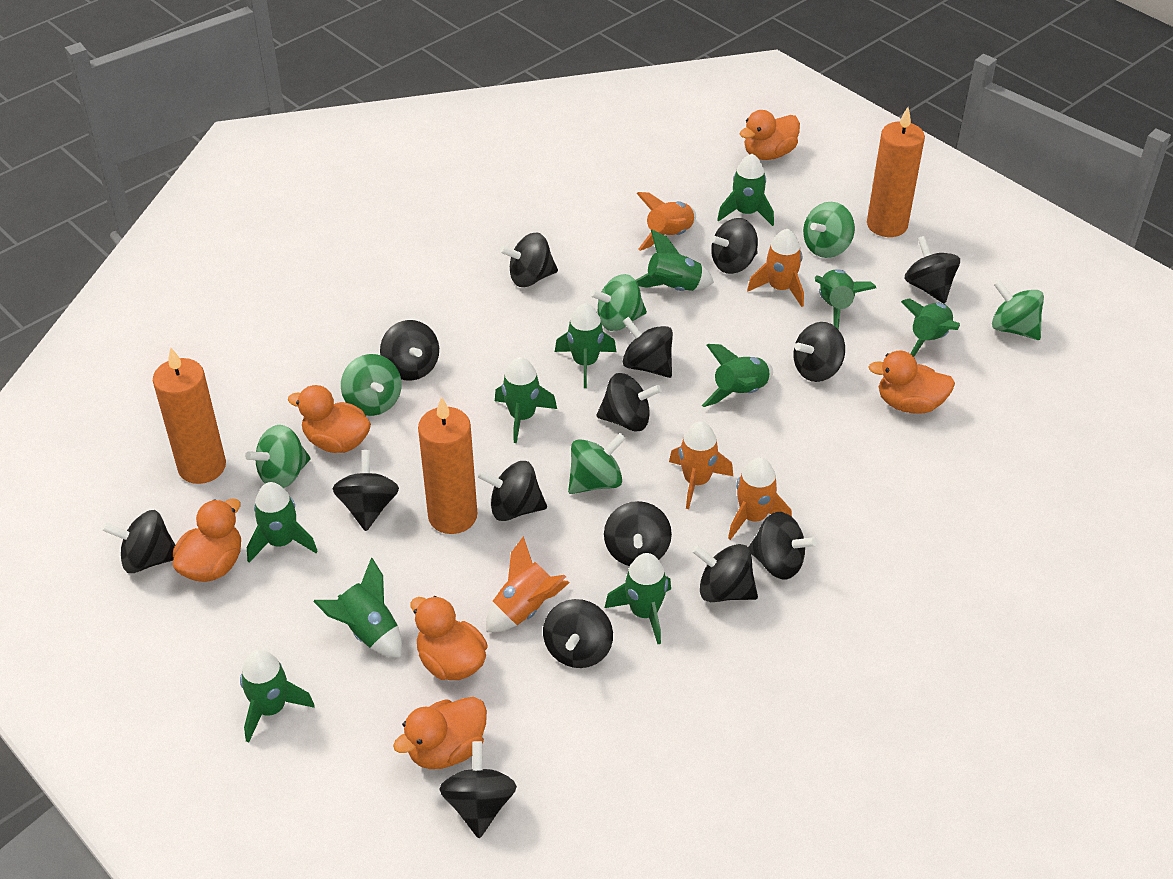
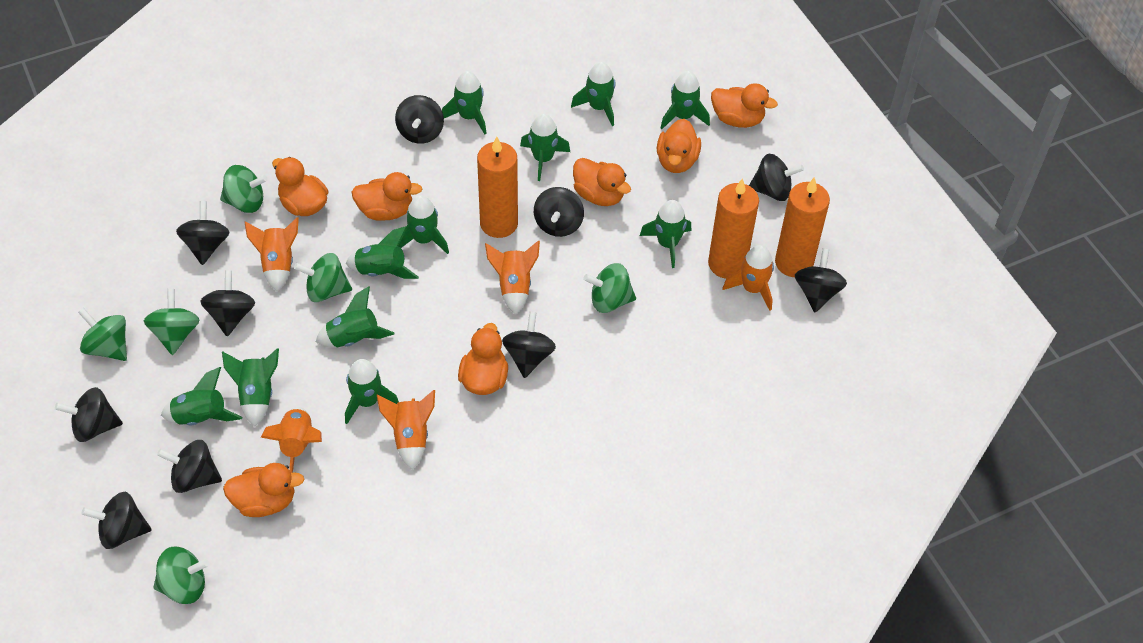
black spinning top: [102,510,175,573] [333,450,399,531] [380,320,439,381] [439,741,517,838] [478,461,547,521] [500,232,558,287] [543,599,613,668] [596,373,662,431] [604,501,672,566] [622,317,673,378] [692,544,758,602] [710,218,758,274] [748,512,817,579] [794,322,845,382] [904,236,960,304] = 15 -> [55,387,123,442] [81,492,151,549] [157,440,222,493] [176,201,230,265] [200,270,255,336] [395,95,444,144] [502,312,556,378] [534,187,584,237] [749,154,804,201] [795,248,847,312] = 10
orange duck: [173,498,241,582] [288,385,371,453] [393,697,487,769] [410,596,488,680] [740,110,800,160] [869,351,955,414] = 6 -> [223,463,304,517] [272,157,328,216] [352,172,422,221] [458,323,508,395] [573,158,631,206] [657,119,701,173] [711,83,778,128] = 7

